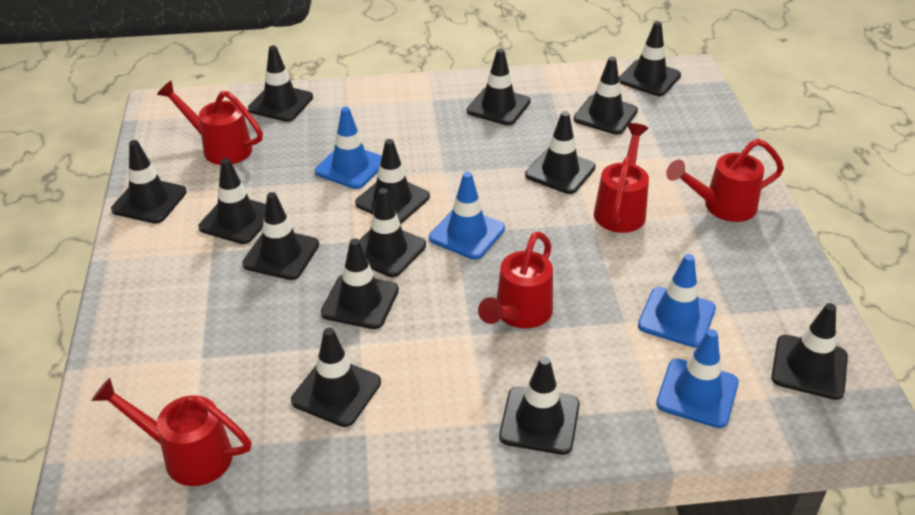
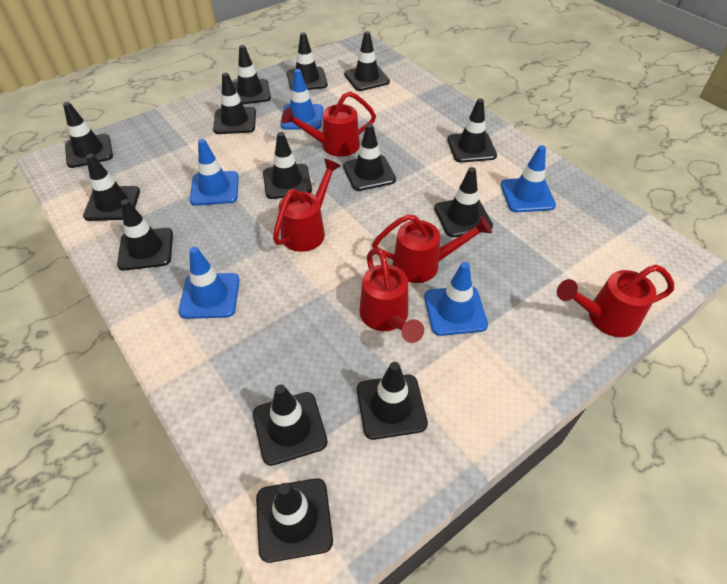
blue traffic cone: [315,107,382,189] [429,172,505,260] [638,254,716,348] [656,329,739,428] = 4 -> [179,247,240,319] [190,139,239,206] [280,69,323,130] [424,262,488,336] [501,145,556,212] = 5

